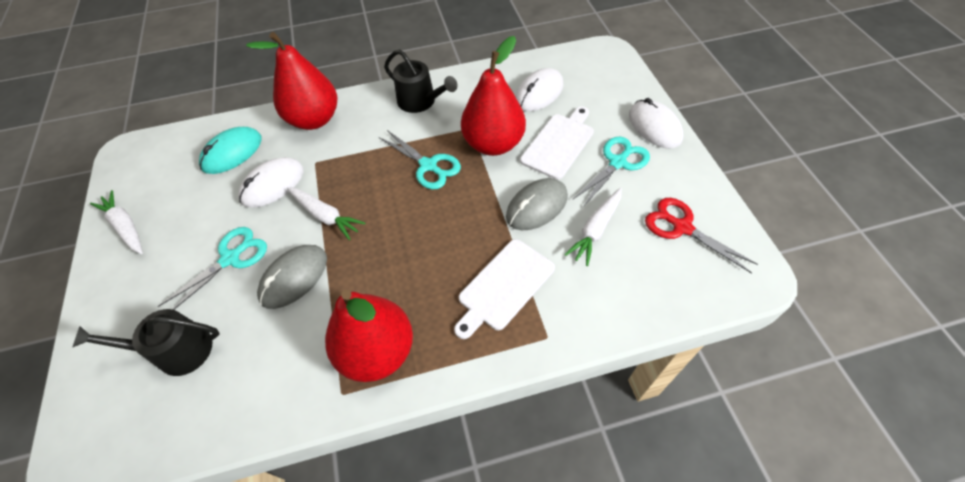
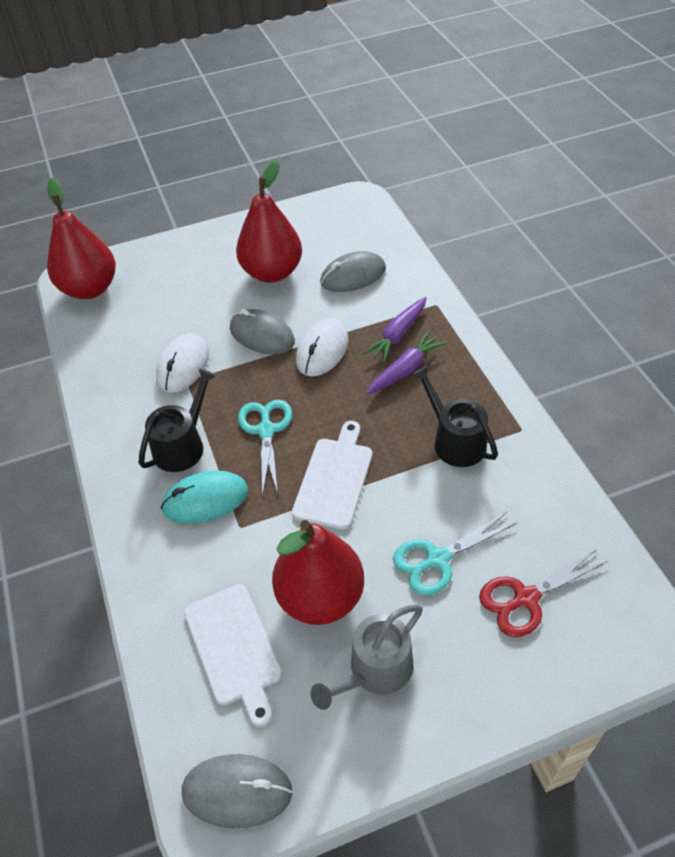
grey mouse: [257,245,327,309] [506,178,568,230] = 2 -> [182,754,293,828] [230,309,295,355] [320,251,386,292] = 3
grey watering can: none = 0 -> [310,605,423,710] = 1
purple carrot: none = 0 -> [363,297,427,363] [366,331,446,395] = 2
turquoise scissors: [157,227,267,310] [379,130,461,189] [573,137,650,207] = 3 -> [238,399,292,496] [393,512,516,596] = 2
white carrot: [90,190,143,254] [287,187,365,240] [564,188,622,266] = 3 -> none = 0
white mouse: [238,157,304,208] [516,68,563,111] [629,98,683,148] = 3 -> [156,333,209,393] [296,319,349,376] = 2

